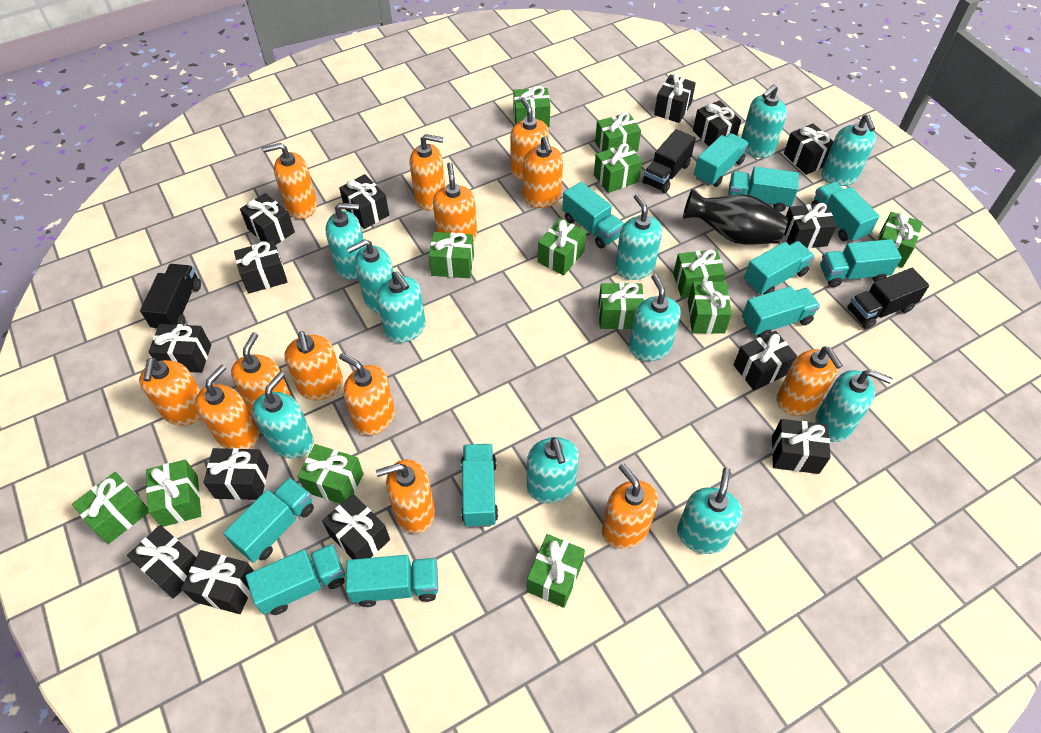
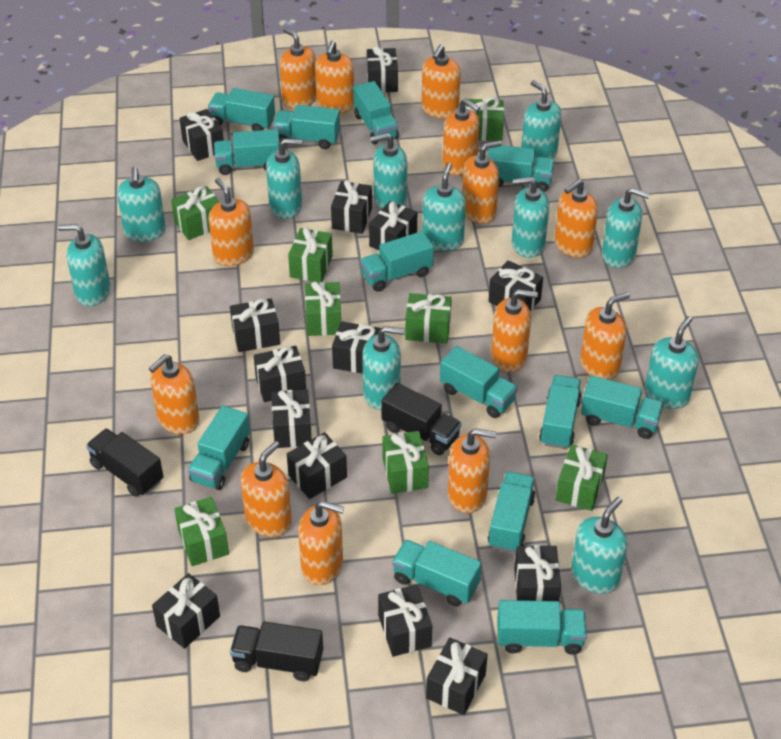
black vase: [683,189,788,244] = 1 -> none = 0
green gift: [72,472,148,544] [146,460,201,527] [297,444,364,504] [429,232,474,278] [513,86,550,127] [527,534,585,608] [538,218,586,276] [594,143,642,193] [595,112,641,152] [598,283,644,329] [673,249,726,298] [688,281,732,334] [877,212,923,268] = 13 -> [171,186,219,240] [174,497,229,566] [288,227,333,283] [305,282,341,336] [382,431,429,494] [405,293,452,344] [466,97,504,141] [556,444,608,511] = 8
turquoise truck: [223,477,314,563] [246,544,345,615] [346,555,438,607] [461,444,498,527] [562,182,624,249] [694,133,748,187] [728,167,799,212] [742,286,820,337] [744,241,814,295] [812,182,880,242] [820,239,902,287] = 11 -> [188,406,250,490] [208,88,275,131] [214,129,279,175] [273,105,340,149] [353,81,399,144] [360,231,434,292] [392,540,482,607] [440,346,518,418] [488,146,554,192] [488,472,536,553] [497,600,587,655] [539,375,582,449] [581,376,664,439] = 13

